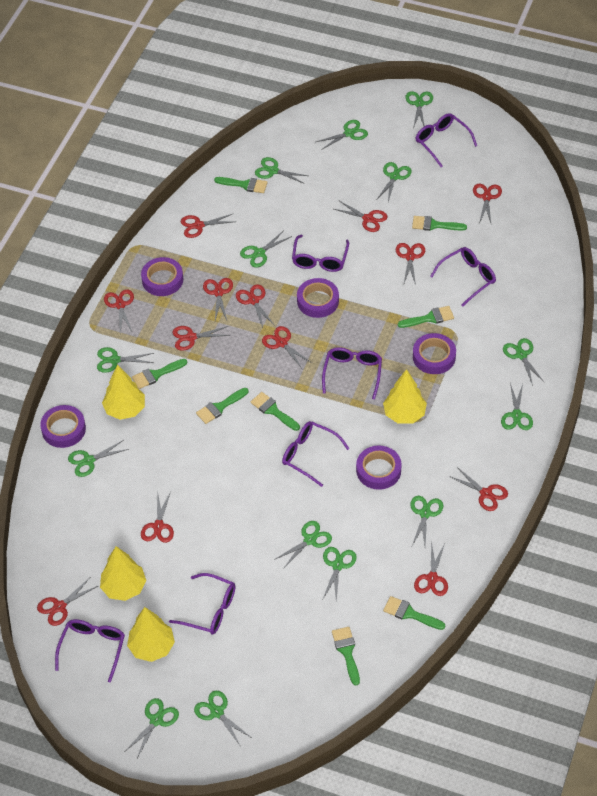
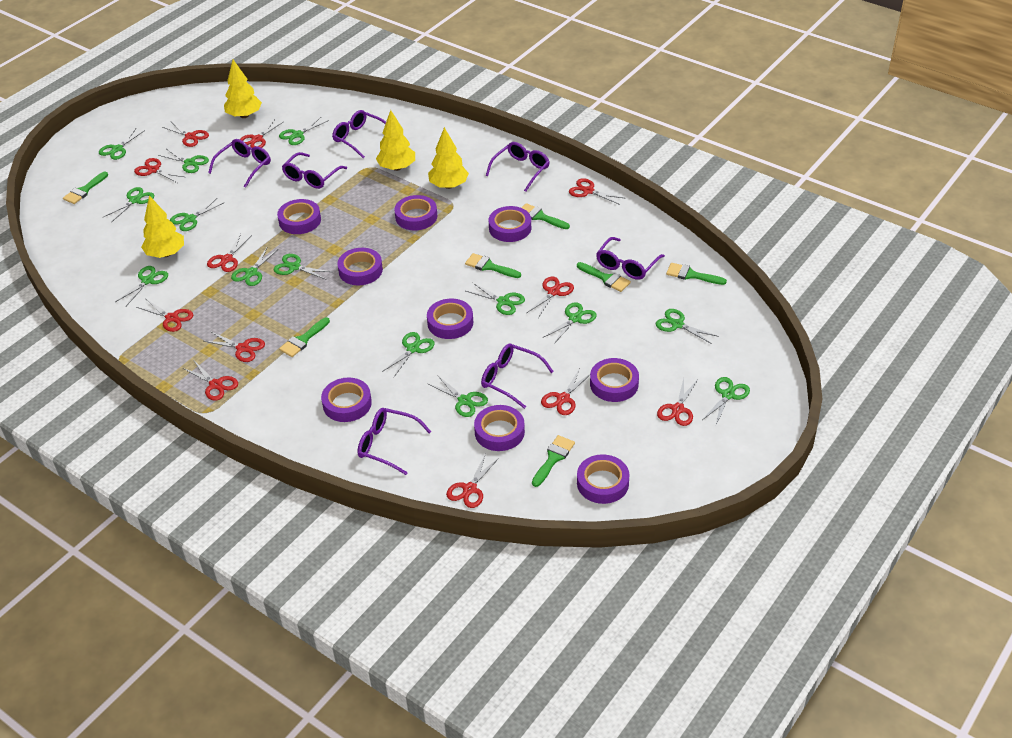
green brush: [132,359,187,389] [196,388,248,424] [214,177,268,193] [251,392,300,431] [332,627,360,686] [383,596,445,630] [398,306,454,328] [412,216,467,231] = 8 -> [63,171,108,204] [279,317,330,357] [465,253,521,278] [522,203,570,229] [532,435,575,487] [577,262,631,292] [666,263,727,285] = 7
purple tape: [40,405,86,448] [141,257,183,296] [297,278,339,318] [356,445,402,490] [413,333,456,374] = 5 -> [277,199,321,234] [321,378,372,422] [337,248,383,285] [394,195,437,230] [427,299,473,339] [474,405,525,451] [489,206,531,242] [577,454,629,504] [590,358,639,402] = 9
red scissors: [37,578,98,626] [104,289,134,332] [141,491,174,543] [173,326,231,351] [181,213,234,238] [203,278,233,320] [236,284,275,328] [262,326,312,368] [334,201,387,232] [396,243,425,285] [414,541,448,596] [449,467,508,511] [473,184,502,223] = 13 -> [134,158,184,183] [136,299,193,332] [162,121,209,147] [182,361,238,401] [204,331,265,362] [207,234,252,272] [240,119,283,148] [446,453,499,508] [527,277,574,318] [541,368,590,415] [569,178,624,205] [657,378,697,426] = 12

